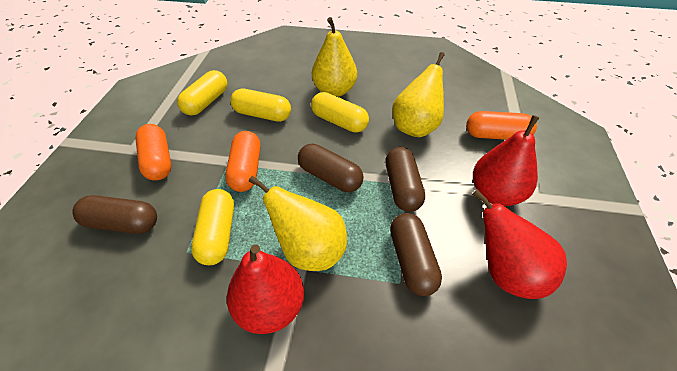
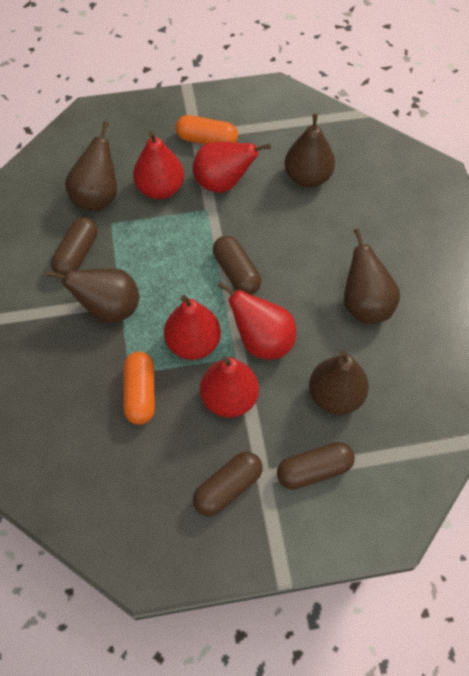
brown pear: none = 0 -> [46,268,139,323] [65,121,117,211] [285,113,335,187] [309,350,369,415] [344,228,400,324] = 5
orange capsule: [135,124,171,181] [225,131,260,192] [466,111,537,140] = 3 -> [124,352,155,425] [176,115,238,145] = 2
red pear: [227,244,304,334] [472,189,567,299] [473,115,539,206] = 3 -> [133,131,184,199] [164,295,221,360] [193,142,271,193] [200,357,259,418] [218,282,296,360] = 5
yellow capsule: [177,70,228,116] [191,189,234,265] [230,89,291,122] [311,92,369,133] = 4 -> none = 0
yellow pear: [249,176,347,271] [312,17,357,97] [392,52,445,137] = 3 -> none = 0

